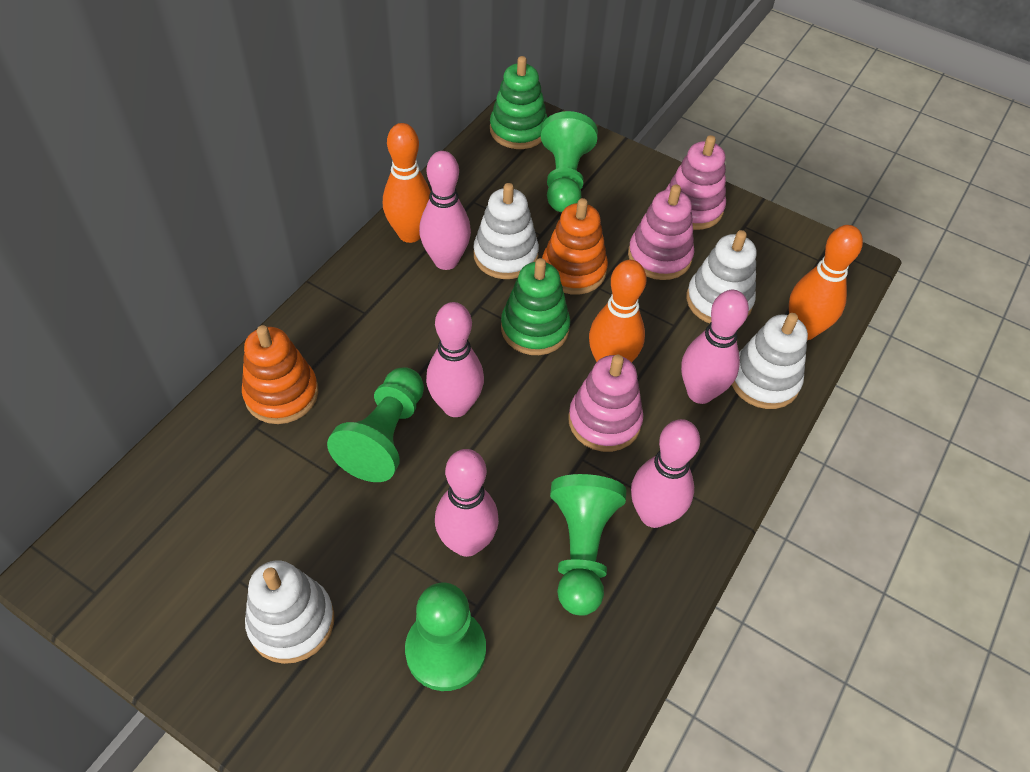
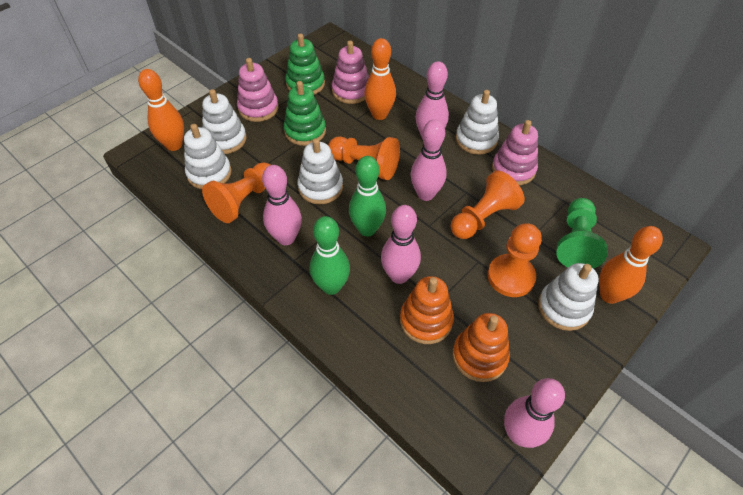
green bowling pin: none = 0 -> [310,216,350,295] [349,156,386,237] = 2
green pawn: [327,367,424,482] [405,583,486,691] [541,111,598,212] [550,474,626,616] = 4 -> [556,198,607,269] = 1
orange pawn: none = 0 -> [202,162,270,223] [328,136,400,180] [451,170,525,239] [488,223,542,297] = 4
white stacking toy: [245,560,334,664] [474,183,539,279] [686,230,757,323] [732,313,808,409] = 4 -> [184,124,232,189] [202,89,246,154] [297,138,343,204] [456,90,499,155] [538,263,598,331] = 5

